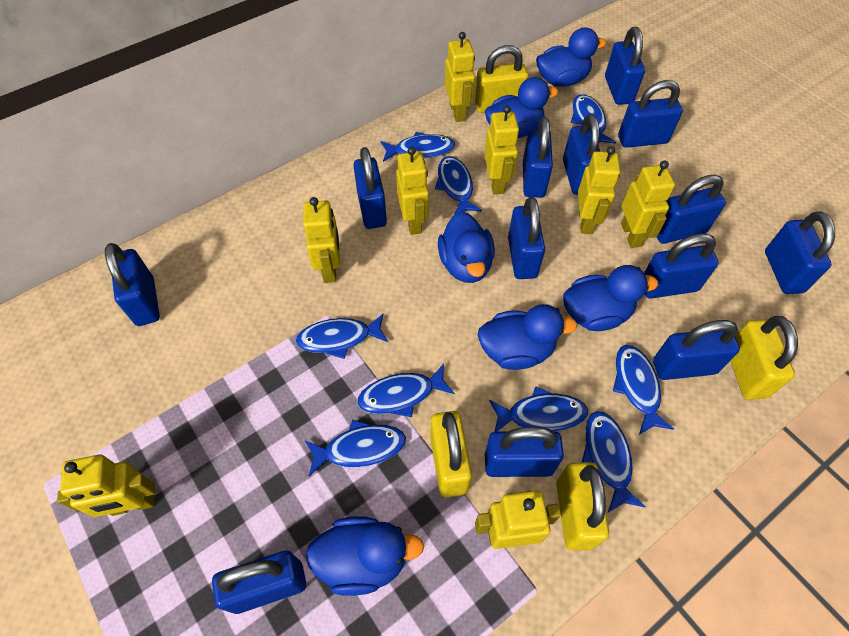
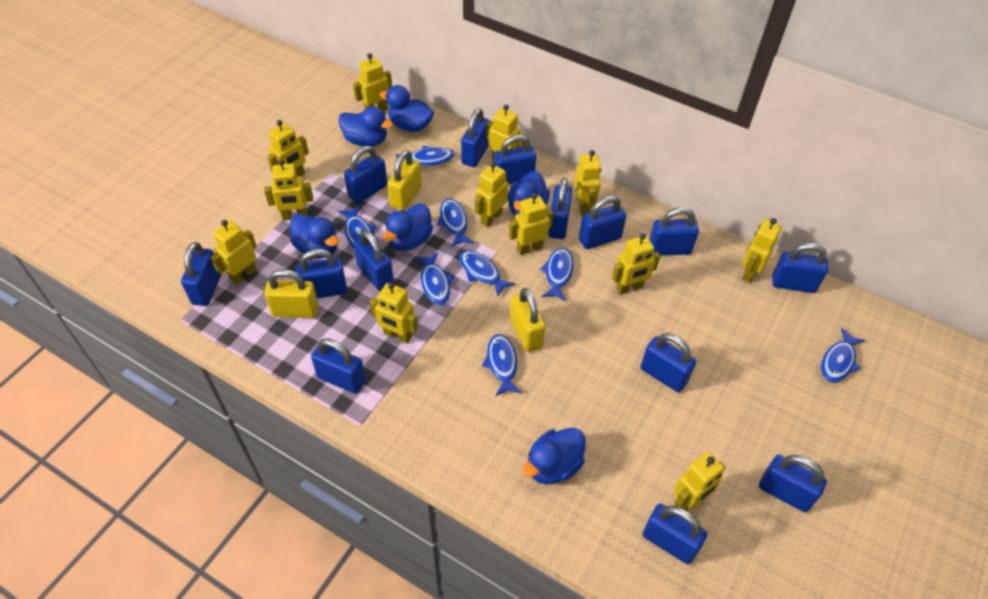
blue fish: [296,314,388,359] [305,420,406,476] [357,364,455,417] [380,132,455,162] [435,156,482,215] [489,386,588,432] [571,94,616,144] [582,411,646,513] [613,345,674,435] = 9 -> [338,205,376,248] [395,146,455,166] [415,253,453,305] [437,199,474,247] [459,250,515,297] [482,334,522,396] [540,248,574,301] [821,328,865,383] = 8
blue padlock: [105,243,160,326] [212,550,306,614] [353,147,387,229] [485,427,564,477] [508,197,545,279] [523,117,553,198] [563,114,600,195] [605,27,645,105] [618,80,683,148] [644,233,719,299] [653,320,740,380] [657,175,726,244] [765,211,835,294] = 13 -> [181,242,222,306] [296,249,347,299] [311,338,366,394] [344,146,387,204] [354,230,394,291] [461,108,490,167] [494,135,536,184] [548,178,572,239] [579,196,626,249] [640,333,696,392] [643,504,707,564] [649,207,699,256] [759,455,827,512] [772,243,828,293] = 14
yellow padlock: [430,411,472,497] [475,45,528,113] [556,462,609,551] [730,316,798,400] = 4 -> [264,269,318,318] [387,150,422,210] [510,288,546,352] = 3
yellow robot: [57,455,155,517] [303,197,340,283] [396,147,429,235] [445,32,475,122] [475,490,561,549] [484,105,519,194] [578,146,620,234] [621,160,675,248] = 8 -> [211,220,257,285] [264,159,313,220] [267,120,309,176] [353,53,392,111] [370,282,418,344] [475,162,508,227] [487,105,525,160] [509,193,554,255] [574,150,601,215] [612,233,660,294] [674,452,726,510] [742,218,782,283] = 12

